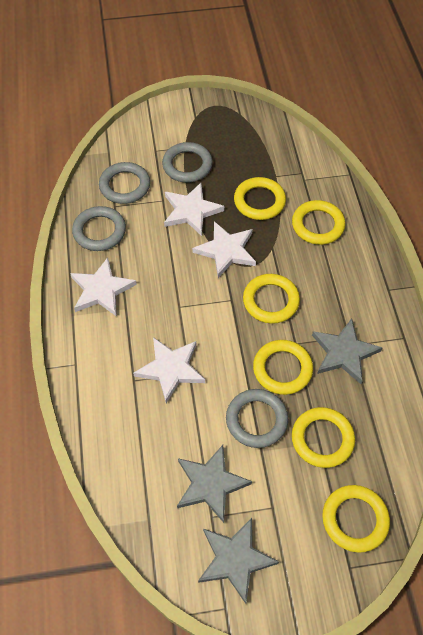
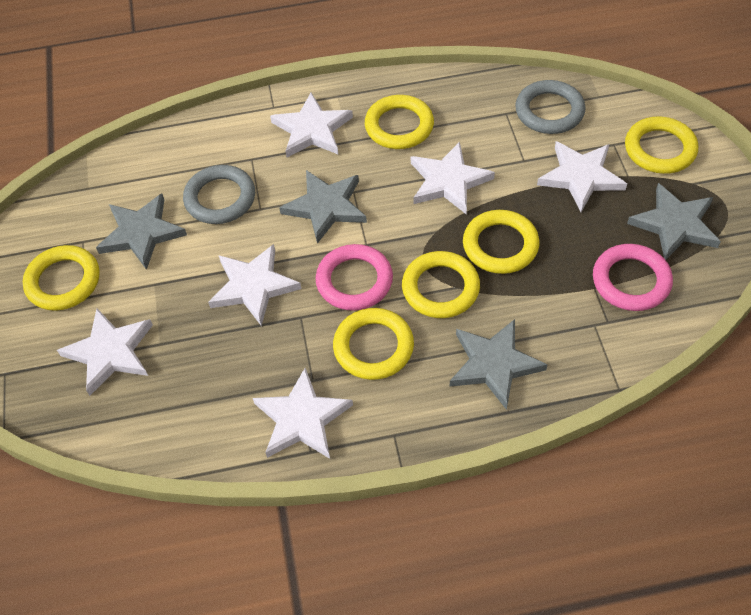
grey ring: [72,206,126,251] [99,162,150,204] [162,142,213,183] [226,389,288,448] = 4 -> [183,165,255,224] [515,80,586,134] = 2
grey star: [177,445,252,523] [198,518,279,604] [312,318,383,384] = 3 -> [96,194,187,270] [279,170,367,244] [450,319,548,410] [627,183,721,260] = 4
pink ring: none = 0 -> [316,244,393,311] [593,244,673,311] = 2
white star: [70,257,137,317] [133,337,205,403] [164,183,224,236] [192,221,256,278] = 4 -> [57,309,153,396] [208,244,301,326] [253,368,353,459] [270,93,353,157] [411,142,495,214] [537,141,627,212] = 6

